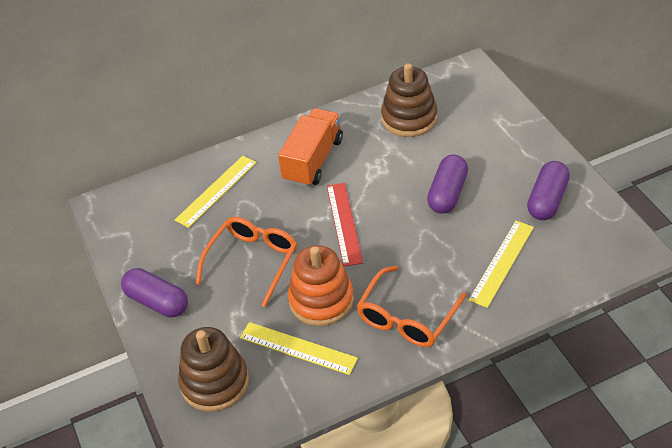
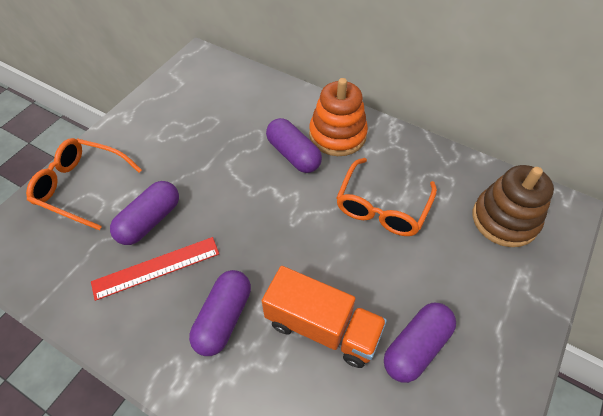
brown stacking toy: [178,327,249,412] [381,63,437,137] = 2 -> [473,165,554,247] = 1
purple capsule: [121,268,188,317] [427,155,468,214] [527,161,570,220] = 3 -> [110,181,179,245] [189,270,251,356] [266,118,322,173] [384,303,456,383] = 4
yellow ruler: [175,156,256,228] [240,322,358,375] [469,221,534,308] = 3 -> none = 0

